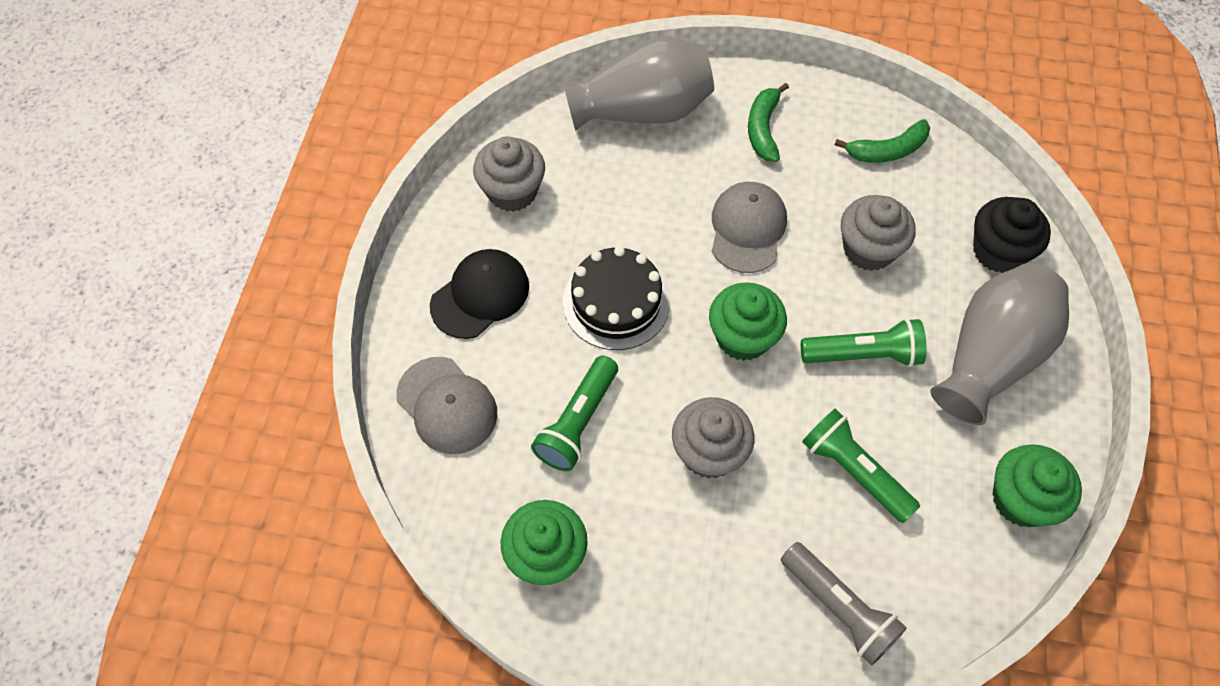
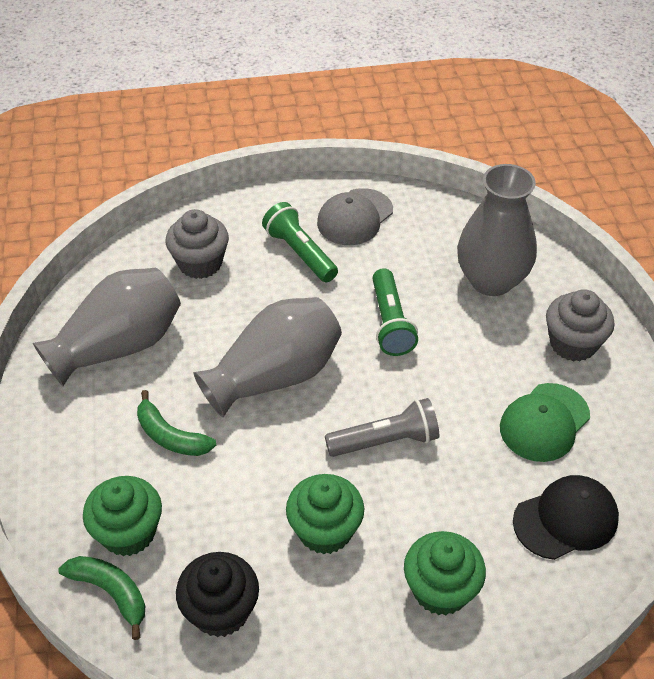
black cake: [563,246,670,350] = 1 -> none = 0
green cap: none = 0 -> [500,383,590,462] = 1
green flashlight: [531,355,618,471] [801,318,927,367] [802,409,920,523] = 3 -> [262,202,338,282] [372,268,418,356] = 2
grey cap: [396,357,497,454] [712,182,787,273] = 2 -> [317,188,393,245] = 1
grey cupcake: [473,136,545,212] [672,397,755,479] [841,195,916,271] = 3 -> [166,209,229,279] [546,289,614,362] = 2
grey vase: [562,36,714,131] [930,263,1069,425] = 2 -> [33,268,181,386] [194,297,342,417] [457,164,537,296] = 3

